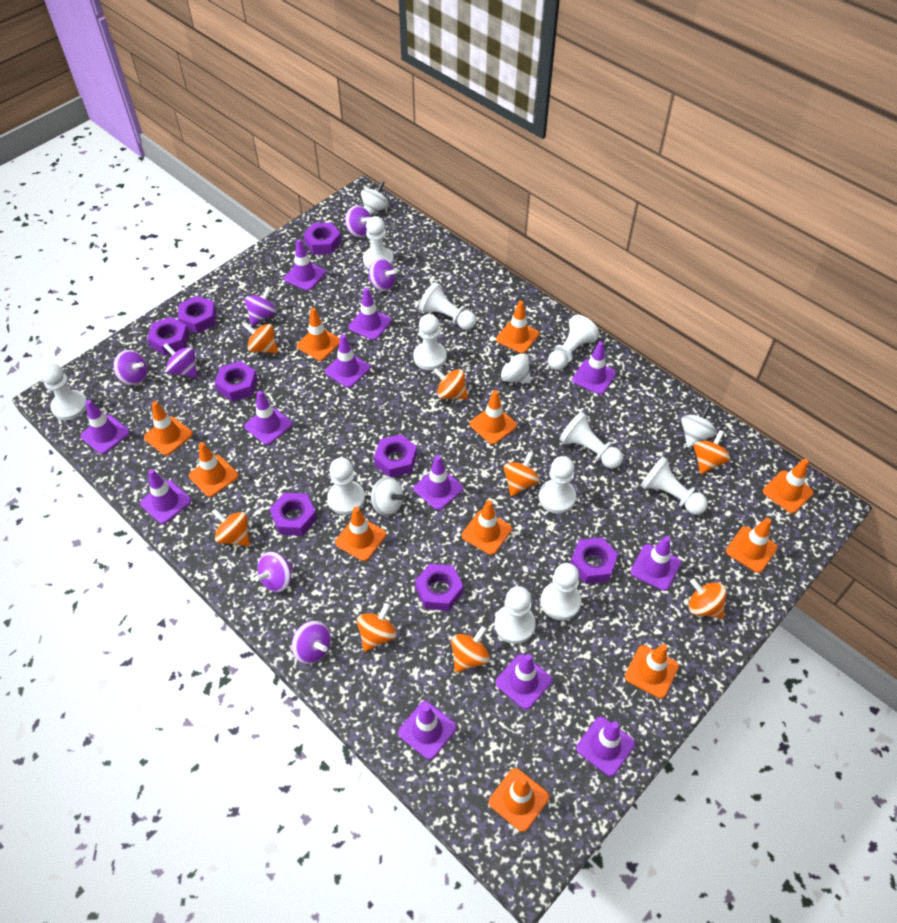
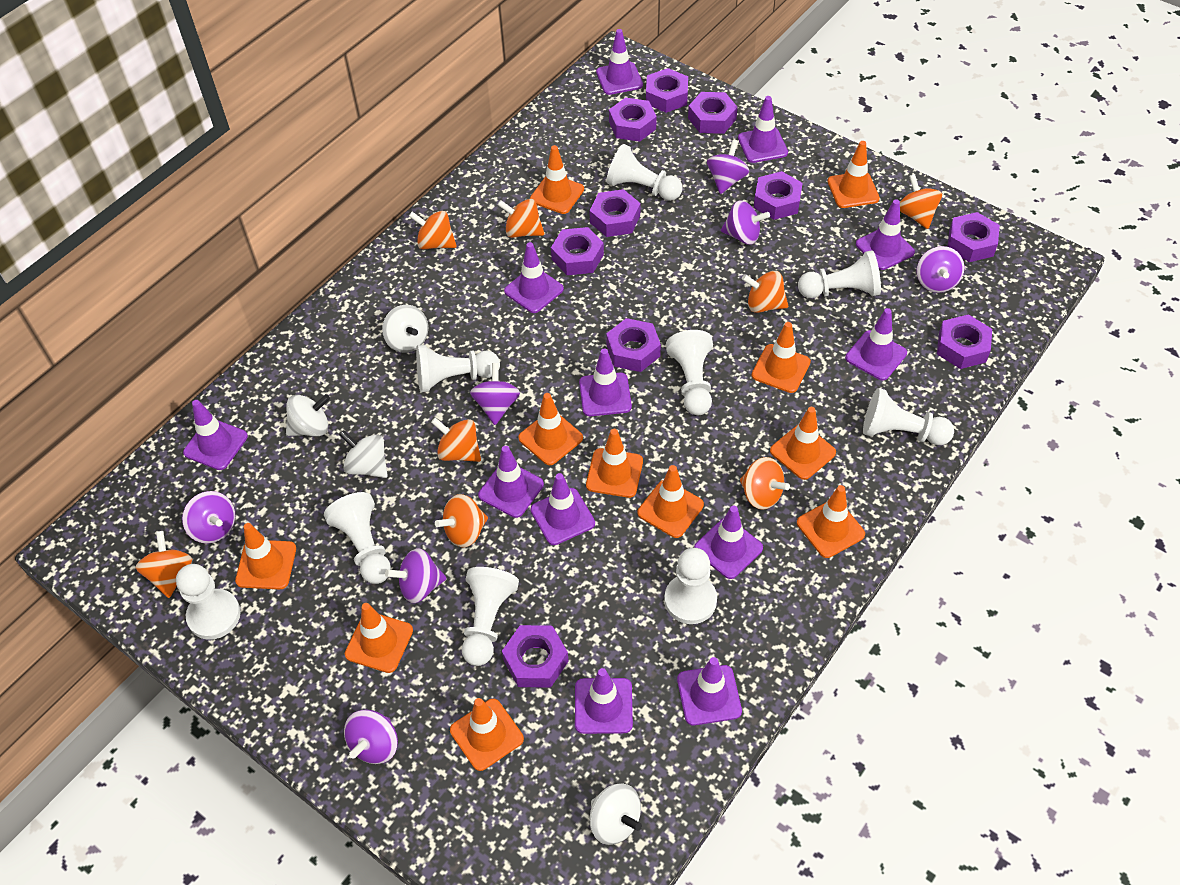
purple nut: [147,317,189,356] [178,296,216,333] [215,361,258,402] [270,493,317,536] [303,223,342,254] [374,434,417,477] [415,564,463,611] [571,538,618,584] = 8 -> [502,625,569,688] [551,227,604,275] [589,189,640,237] [606,318,661,372] [609,97,657,142] [646,68,688,113] [688,92,738,134] [754,171,803,220] [937,314,992,369] [947,212,1000,262] = 10
white pawn: [40,364,87,420] [327,458,365,515] [363,216,394,269] [413,314,447,370] [419,282,476,330] [495,586,536,644] [539,456,576,513] [541,563,581,620] [548,315,599,370] [559,412,623,468] [640,456,708,515] = 11 -> [176,564,241,640] [324,492,391,584] [416,345,500,392] [462,567,519,666] [606,144,683,201] [664,548,717,624] [666,330,713,415] [798,250,881,298] [863,388,954,445] = 9

